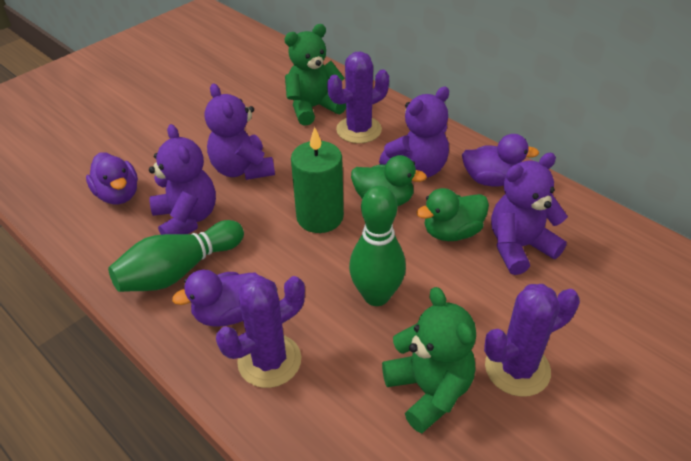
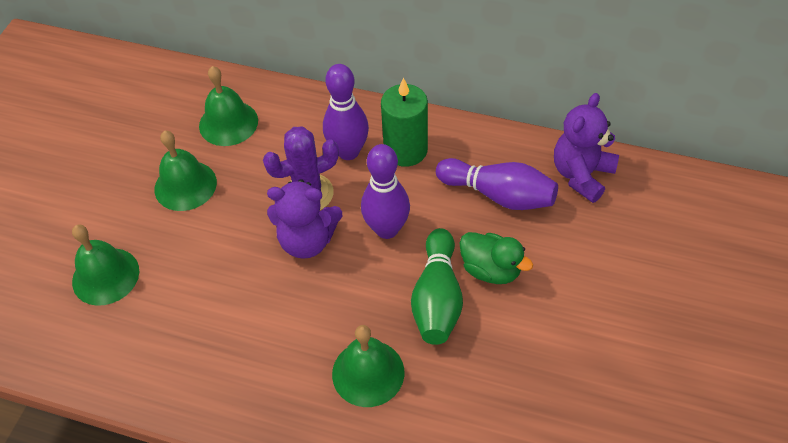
green bell: none = 0 -> [72,225,139,306] [154,131,217,211] [199,66,258,146] [332,325,404,407] = 4
green bowling pin: [108,220,244,292] [349,186,406,306] = 2 -> [411,228,463,345] = 1
green duck: [351,155,427,206] [416,188,489,241] = 2 -> [459,232,533,284] = 1
green teddy bear: [284,24,346,126] [382,287,476,433] = 2 -> none = 0
purple bowling pin: none = 0 -> [323,64,369,160] [361,144,410,239] [436,158,558,210] = 3
purple cactus: [216,276,305,388] [327,51,389,144] [484,284,580,397] = 3 -> [263,126,339,210] = 1
purple duck: [86,153,138,204] [172,270,259,327] [462,134,539,186] = 3 -> none = 0
purple teddy bear: [149,124,216,235] [205,83,275,180] [379,87,449,178] [491,153,568,275] = 4 -> [267,179,342,259] [554,93,619,203] = 2

